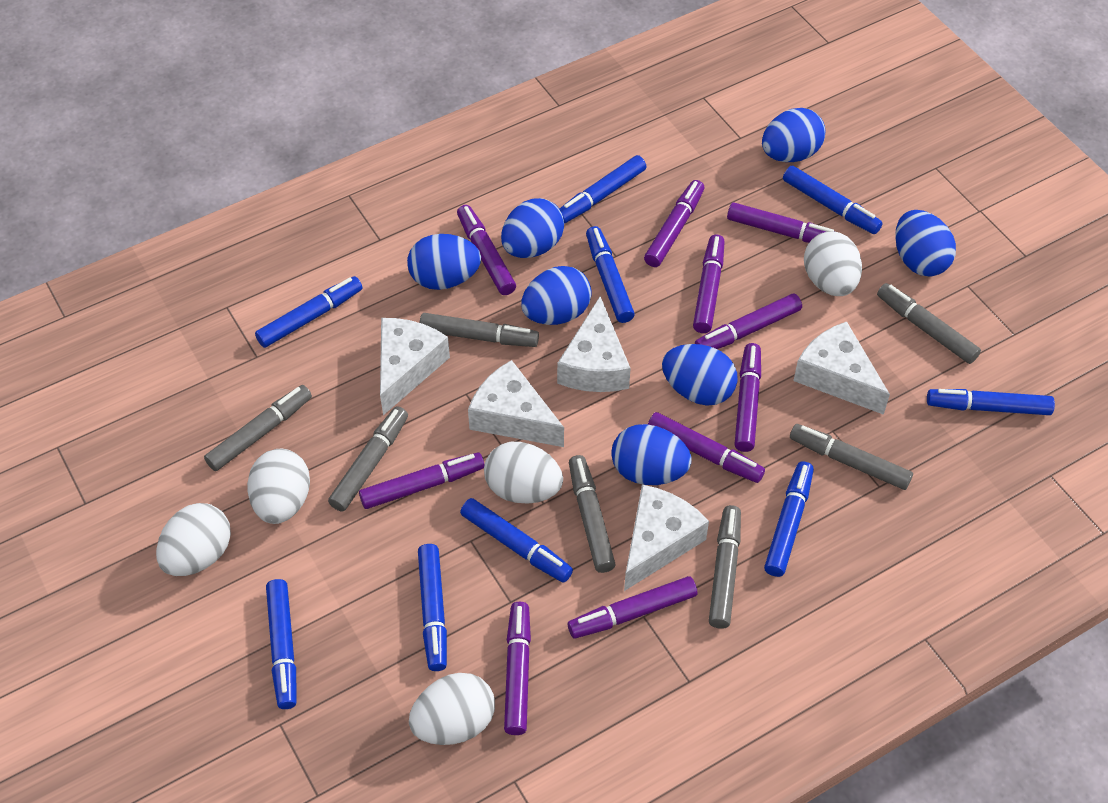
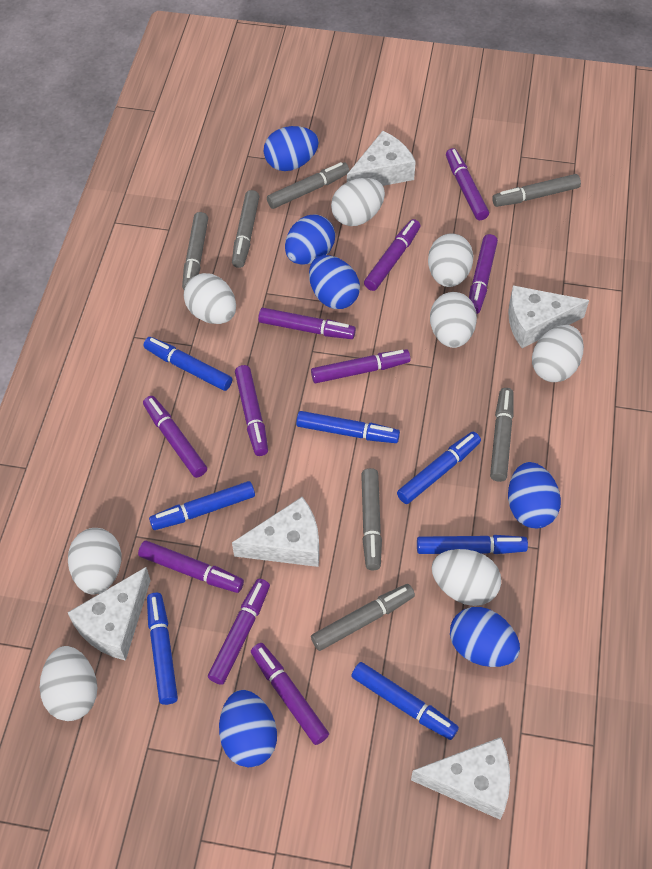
blue egg: [407,234,481,290] [501,198,564,258] [521,266,592,325] [611,424,692,485] [662,344,738,405] [762,108,825,162] [895,210,956,277] = 7 -> [219,690,277,767] [264,126,319,171] [285,214,335,265] [309,255,360,309] [450,607,520,667] [508,462,561,528] = 6
blue marker: [255,276,363,348] [266,579,296,709] [418,544,447,671] [460,498,573,582] [560,155,646,224] [586,226,635,323] [764,461,814,577] [783,166,883,234] [927,389,1055,415] = 9 -> [144,337,232,391] [147,593,178,705] [149,481,255,530] [296,411,400,443] [351,662,459,740] [397,432,481,504] [417,535,528,554] = 7
white egg: [156,503,231,576] [247,449,310,524] [409,673,495,745] [484,442,563,504] [804,231,862,296] = 5 -> [40,646,98,721] [68,528,122,595] [184,273,236,324] [331,178,385,226] [428,234,474,287] [430,292,477,348] [432,549,501,606] [532,325,584,382] = 8

